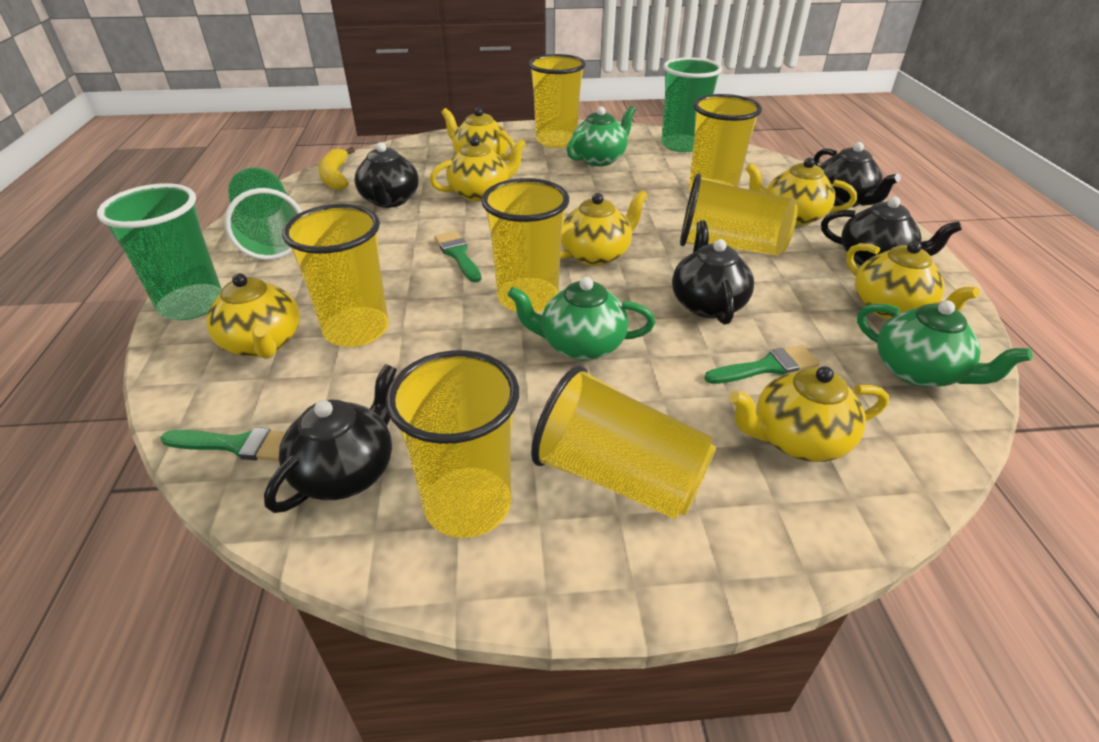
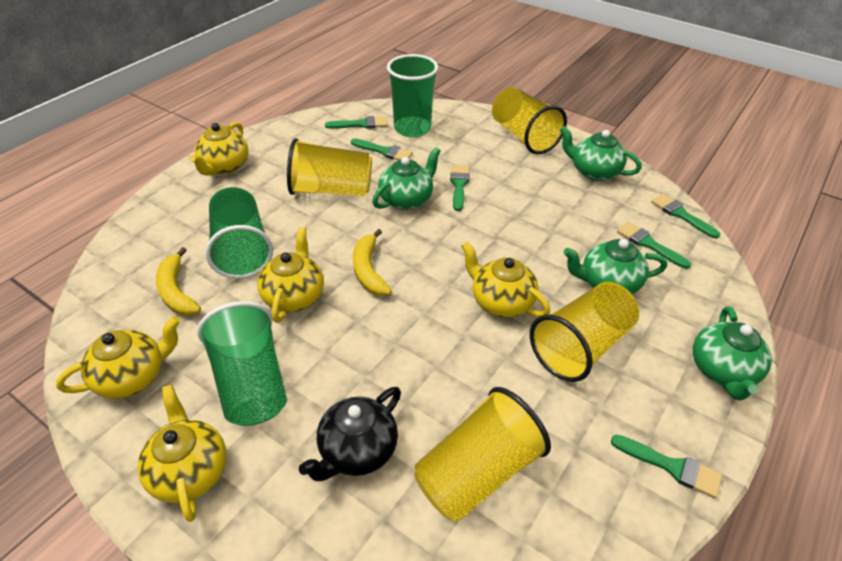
black teapot: [264,364,397,513] [354,142,419,208] [672,221,754,325] [813,142,901,207] [821,197,962,266] = 5 -> [299,387,401,481] = 1
green brush: [161,427,286,461] [434,231,482,283] [704,345,820,384] = 3 -> [325,116,388,129] [351,139,413,160] [450,165,470,211] [611,435,722,498] [617,222,691,269] [651,194,720,238] = 6
green teapot: [507,277,655,361] [567,106,636,166] [857,300,1032,387] = 3 -> [372,147,441,210] [560,126,642,181] [563,239,667,294] [693,306,772,400] = 4
yellow banana: [318,147,355,190] = 1 -> [156,247,201,316] [353,229,392,296] = 2
yellow cup: [282,204,389,347] [386,350,519,538] [481,178,569,312] [528,54,586,148] [531,366,716,520] [680,173,798,256] [689,94,762,191] = 7 -> [287,138,372,196] [414,387,551,521] [492,87,567,154] [530,282,639,382] = 4
yellow teapot: [206,273,300,359] [430,137,526,201] [441,107,515,161] [560,190,648,266] [729,366,889,462] [745,158,857,226] [846,241,980,319] = 7 -> [56,316,180,399] [137,385,226,522] [190,122,248,176] [257,227,324,323] [461,241,550,318] = 5

